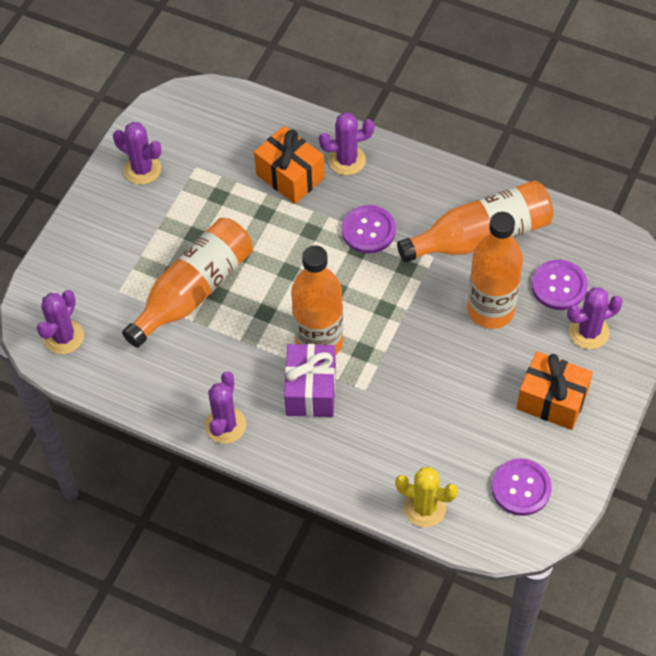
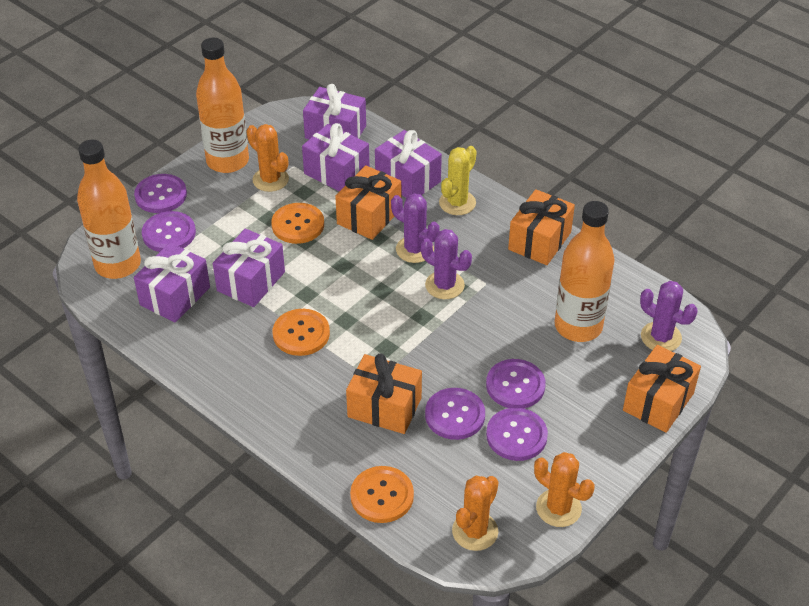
orange bottle: [122,218,253,348] [291,245,343,355] [397,180,554,263] [467,212,523,329] = 4 -> [77,140,141,279] [196,38,249,173] [555,201,615,342] = 3
orange button: none = 0 -> [271,203,324,244] [273,309,330,356] [350,466,414,523] = 3
orange cactus: none = 0 -> [246,124,289,192] [452,476,498,551] [534,452,595,527] = 3
orange gift: [254,126,325,204] [517,351,593,430] = 2 -> [335,165,401,240] [346,353,422,434] [508,189,575,265] [623,345,701,433] = 4
purple button: [342,205,396,254] [491,458,552,516] [531,260,588,310] = 3 -> [134,174,187,213] [142,211,196,252] [425,388,485,440] [486,359,546,408] [486,408,548,461] = 5
purple cactus: [36,290,84,354] [113,122,161,185] [205,372,246,444] [319,112,374,175] [567,287,623,349] = 5 -> [391,193,440,263] [421,229,472,299] [640,281,698,351] = 3
purple gift: [284,344,336,417] = 1 -> [134,243,210,322] [213,229,285,307] [302,123,370,192] [303,84,366,139] [375,130,442,198] = 5

